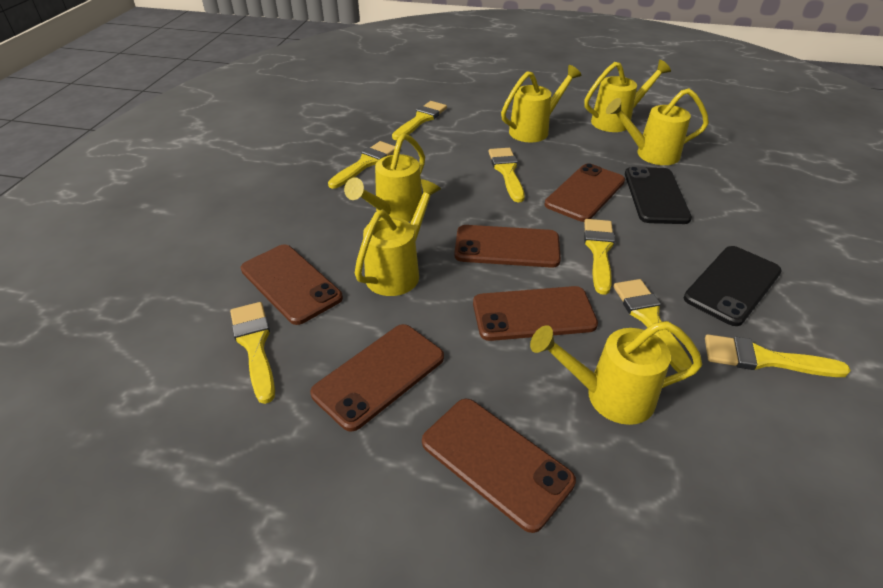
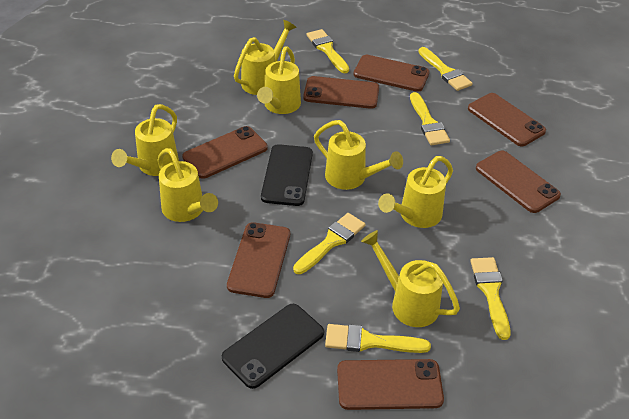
brown phone: [241,244,343,325] [310,324,444,432] [422,399,576,533] [454,225,561,268] [473,286,598,341] [545,163,625,222] = 6 -> [182,126,268,179] [227,222,290,298] [303,76,379,109] [337,359,444,410] [354,55,429,92] [468,93,546,146] [476,151,561,213] = 7
yellow brush: [230,302,275,404] [328,141,395,189] [392,101,447,140] [489,148,525,202] [584,219,615,295] [613,279,692,373] [705,334,851,377] = 7 -> [293,213,365,274] [306,29,349,73] [325,324,431,353] [410,92,450,145] [418,47,473,91] [470,257,510,340] = 6
yellow watering can: [344,134,425,222] [355,179,441,296] [501,65,582,142] [530,321,702,425] [584,60,671,132] [606,88,709,165] = 6 -> [111,104,179,176] [157,148,218,222] [234,20,297,95] [257,46,301,114] [314,120,403,190] [361,230,460,327] [378,156,453,228] = 7

